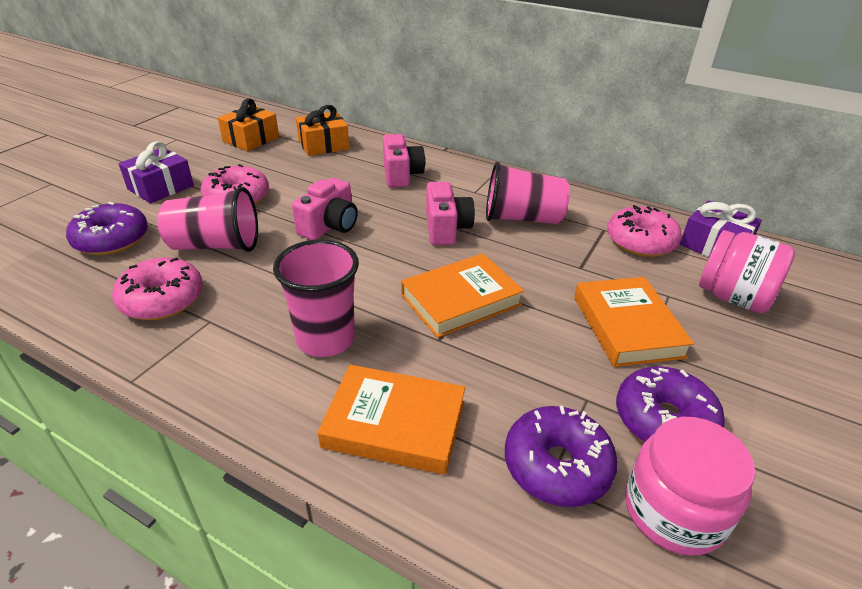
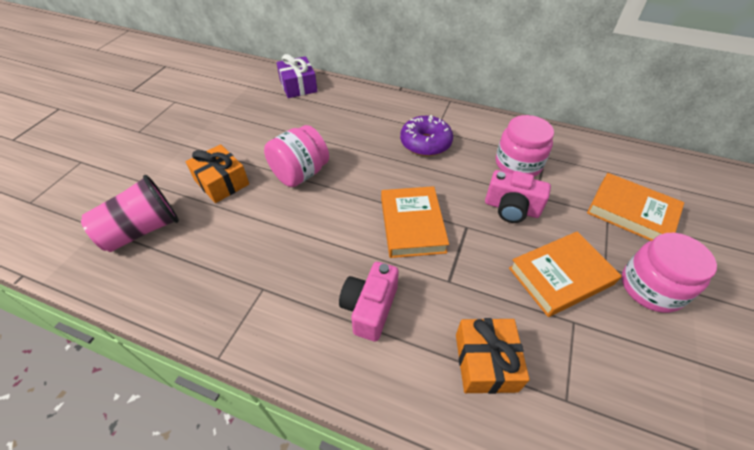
pink camera: [292,178,358,240] [383,134,425,188] [426,182,475,245] = 3 -> [339,262,399,342] [485,170,551,223] = 2
pink cup: [157,187,258,252] [273,239,359,357] [486,162,570,224] = 3 -> [81,175,179,252] = 1
pink donut: [112,257,203,320] [201,164,269,205] [607,205,682,257] = 3 -> none = 0
pink jar: [625,417,755,556] [699,230,795,314] = 2 -> [264,125,329,187] [496,115,554,177] [622,233,717,313] = 3
purple donut: [66,202,148,255] [505,406,618,507] [616,366,725,443] = 3 -> [400,115,453,156] = 1
purple gift: [119,141,194,204] [680,200,762,257] = 2 -> [276,54,317,98] = 1

